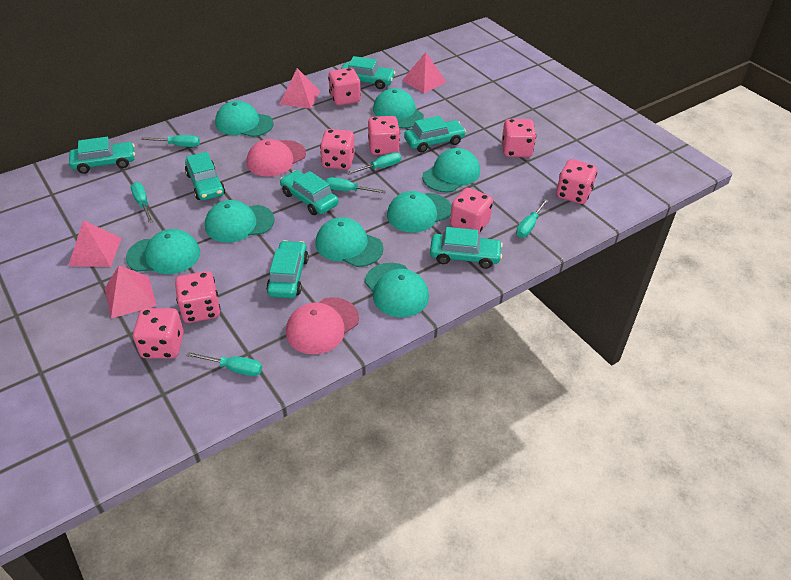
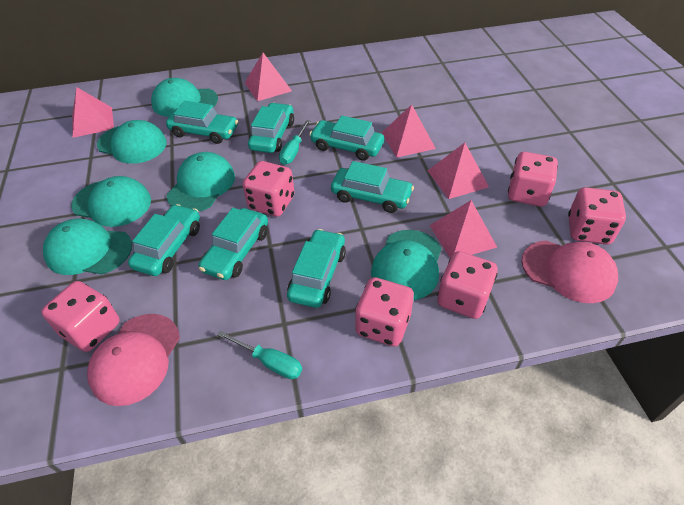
pink dice: [133,308,184,358] [175,271,220,323] [320,129,355,170] [328,68,361,106] [368,116,400,155] [450,188,493,233] [502,119,536,157] [556,159,597,204] = 8 -> [41,281,120,352] [243,161,294,217] [355,277,414,346] [437,251,498,319] [508,152,558,207] [568,187,626,244] = 6
pink pyramid: [68,220,122,267] [105,265,157,318] [279,68,320,109] [402,52,446,93] = 4 -> [72,87,114,138] [245,53,292,101] [382,105,436,158] [428,143,489,199] [430,200,497,258] = 5
turquoise cap: [126,229,200,274] [205,200,275,243] [215,101,274,137] [315,217,384,267] [365,263,429,317] [373,88,424,128] [387,191,451,232] [422,148,480,192] = 8 -> [43,219,132,275] [71,176,151,227] [97,120,167,164] [151,78,218,117] [167,152,235,212] [371,230,442,300] = 6
turquoise screwdriver: [131,182,153,223] [141,135,200,147] [187,352,262,376] [325,177,386,193] [346,152,401,175] [516,198,549,238] = 6 -> [217,330,302,379] [279,120,310,165] = 2

